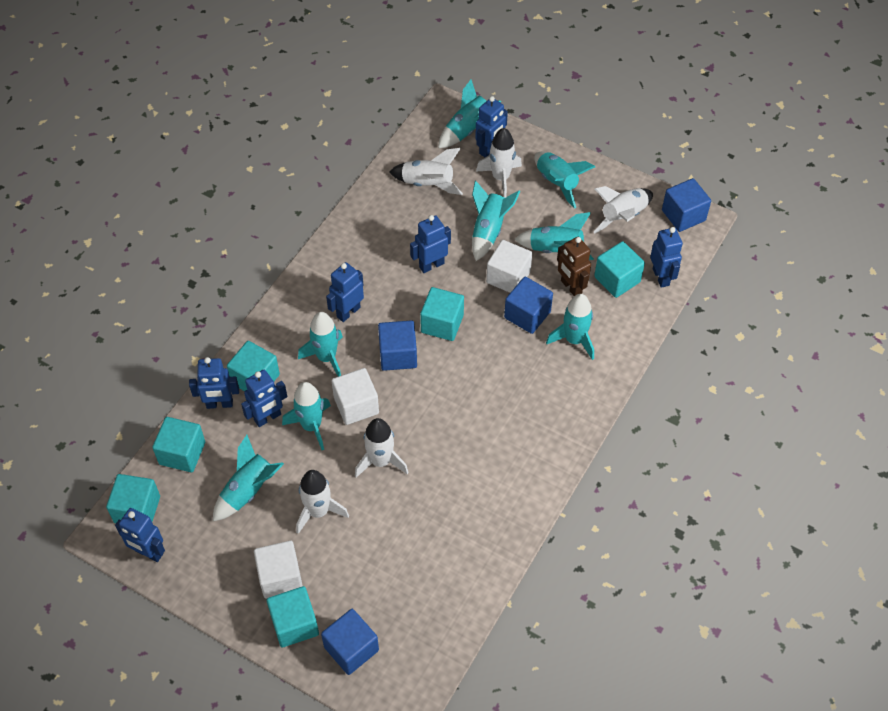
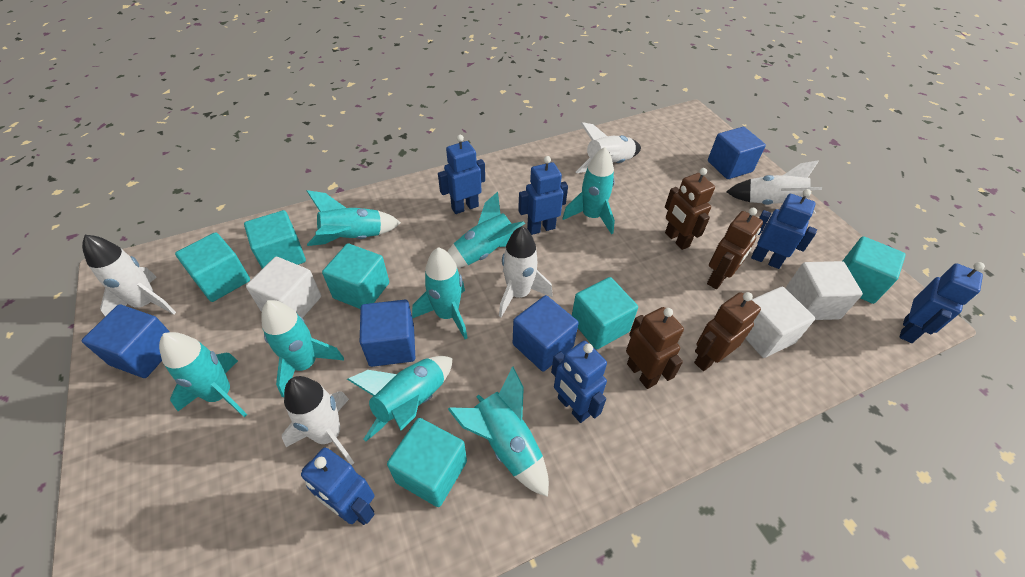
blue robot: [115,508,165,562] [189,357,239,409] [241,370,287,427] [326,262,364,322] [410,215,451,273] [475,96,508,157] [650,227,683,288] = 7 -> [301,447,374,525] [438,135,485,214] [518,156,568,235] [551,341,607,423] [751,189,817,269] [899,262,985,343] = 6
brown robot: [557,237,591,296] = 1 -> [626,307,684,389] [665,168,715,250] [694,292,761,371] [707,208,763,289] = 4

